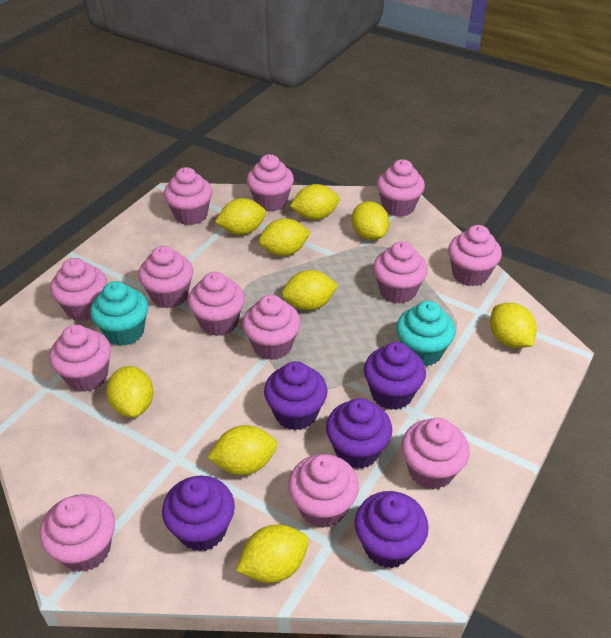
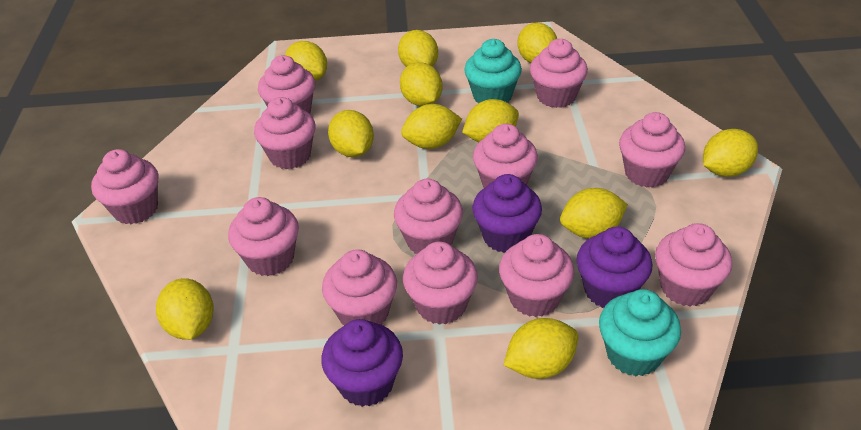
pink cupcake: [39,494,115,572] [49,325,111,392] [50,258,107,321] [138,246,193,308] [164,167,212,225] [188,272,245,336] [242,295,301,360] [246,154,294,212] [288,454,359,528] [373,241,428,304] [377,159,425,217] [401,418,470,490] [448,225,502,287] = 13 -> [91,149,158,224] [228,197,299,276] [254,97,316,169] [258,55,315,114] [322,249,397,325] [394,179,463,254] [403,242,478,325] [473,124,538,188] [499,234,574,317] [530,39,588,108] [619,112,685,188] [655,223,732,306] = 12
purple cupcake: [162,476,235,552] [264,361,328,430] [326,398,392,469] [355,491,429,568] [364,342,426,410] = 5 -> [321,319,403,407] [472,174,542,253] [576,227,653,308] = 3
yellow lemon: [106,366,154,418] [207,425,277,475] [215,198,266,235] [236,525,309,583] [259,218,311,256] [282,270,338,310] [290,184,340,220] [352,201,389,240] [490,303,537,348] = 9 -> [156,278,214,340] [285,41,327,81] [328,110,374,157] [398,30,438,67] [400,62,443,106] [401,104,462,149] [462,99,519,142] [504,318,578,379] [517,23,557,63] [560,188,628,238] [703,129,758,177] = 11

